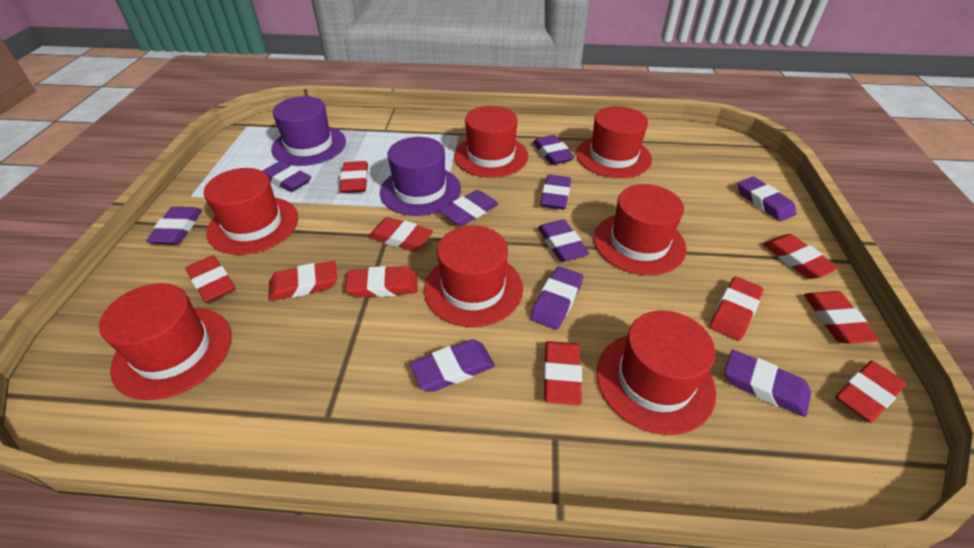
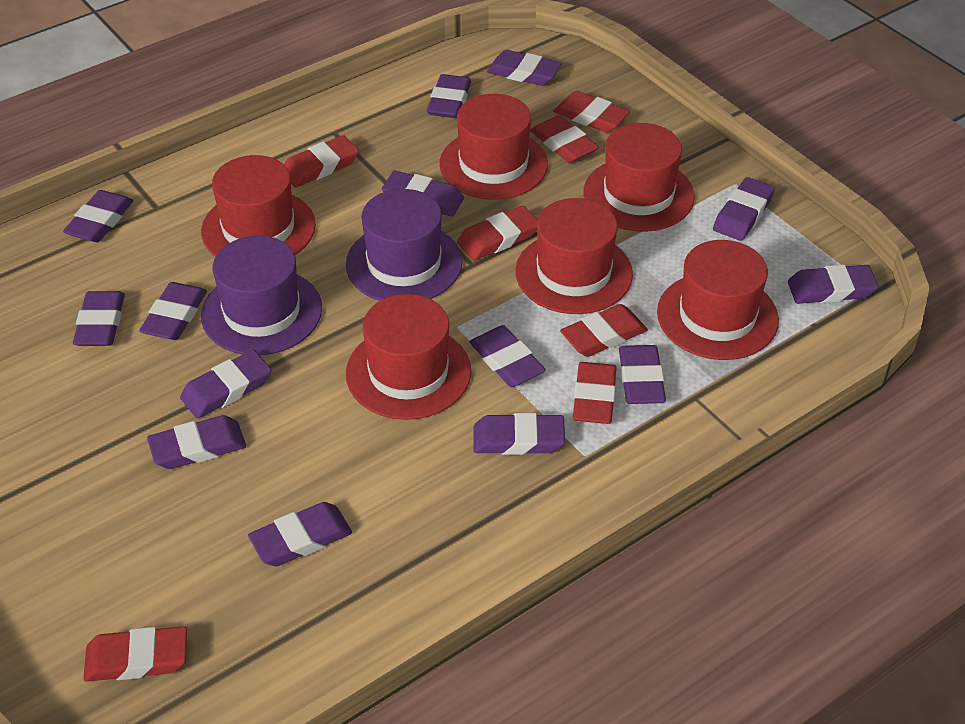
purple eraser: [146,207,202,244] [263,161,311,192] [410,339,495,392] [440,190,498,226] [530,266,583,330] [533,135,575,165] [538,219,589,262] [540,175,571,210] [724,350,811,417] [738,177,796,222] = 10 -> [63,190,133,242] [73,291,125,346] [139,282,207,340] [147,415,246,469] [180,350,271,419] [248,502,352,566] [382,171,464,217] [427,74,471,118] [469,325,546,387] [473,413,565,455] [487,50,562,86] [619,345,666,404] [713,177,775,241] [788,265,878,304] = 14
red eraser: [185,255,235,303] [269,261,337,301] [340,161,368,193] [346,266,418,298] [368,217,433,252] [544,341,582,405] [710,277,763,341] [763,234,839,279] [804,291,879,344] [835,360,906,423] = 10 -> [83,626,187,682] [284,135,359,188] [457,206,537,261] [530,115,599,163] [553,91,630,133] [560,304,648,357] [573,362,616,424] = 7
red hat: [99,283,232,400] [204,168,298,255] [424,226,523,327] [454,106,528,178] [576,106,652,178] [594,184,687,275] [597,310,716,435] = 7 -> [201,155,316,257] [346,294,471,420] [440,94,548,200] [515,198,633,314] [583,123,695,232] [657,240,779,360] = 6

